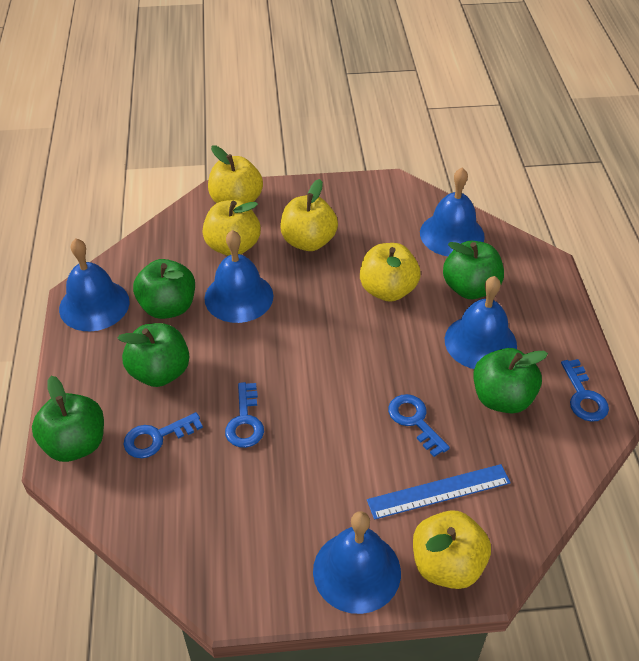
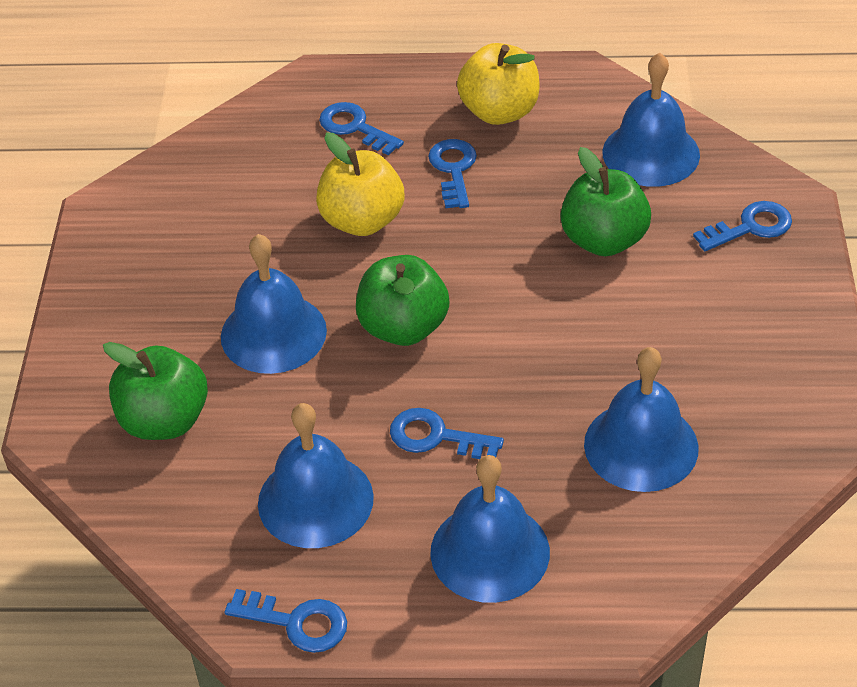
blue key: [123,412,203,458] [225,382,264,448] [388,394,450,457] [561,359,609,422] = 4 -> [225,589,347,653] [319,102,404,156] [390,408,504,459] [428,139,477,208] [693,201,792,251] = 5
blue ruler: [367,464,511,520] = 1 -> none = 0
green apple: [32,376,104,462] [117,323,189,387] [133,259,195,319] [443,241,504,299] [473,348,548,413] = 5 -> [103,342,208,440] [356,255,449,346] [560,147,651,256] = 3
yellow apple: [202,200,261,256] [208,145,263,203] [281,179,338,251] [360,243,421,302] [413,510,491,589] = 5 -> [316,133,404,236] [457,43,539,125] = 2

